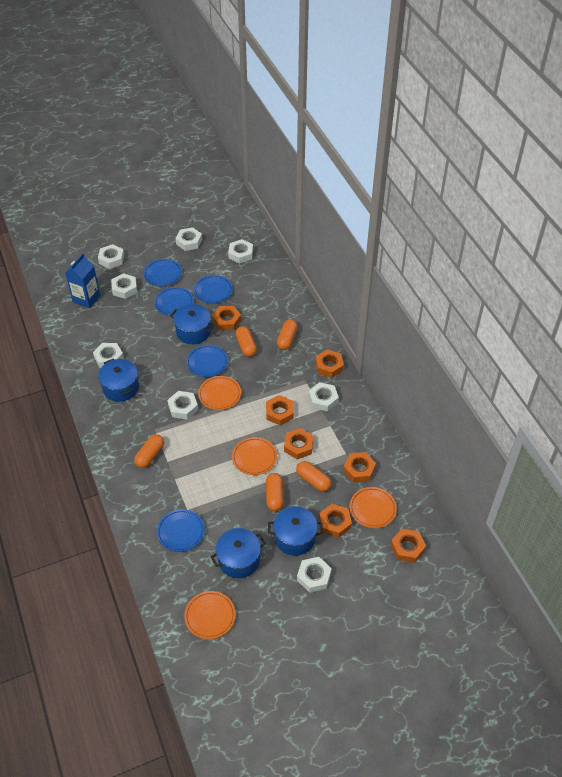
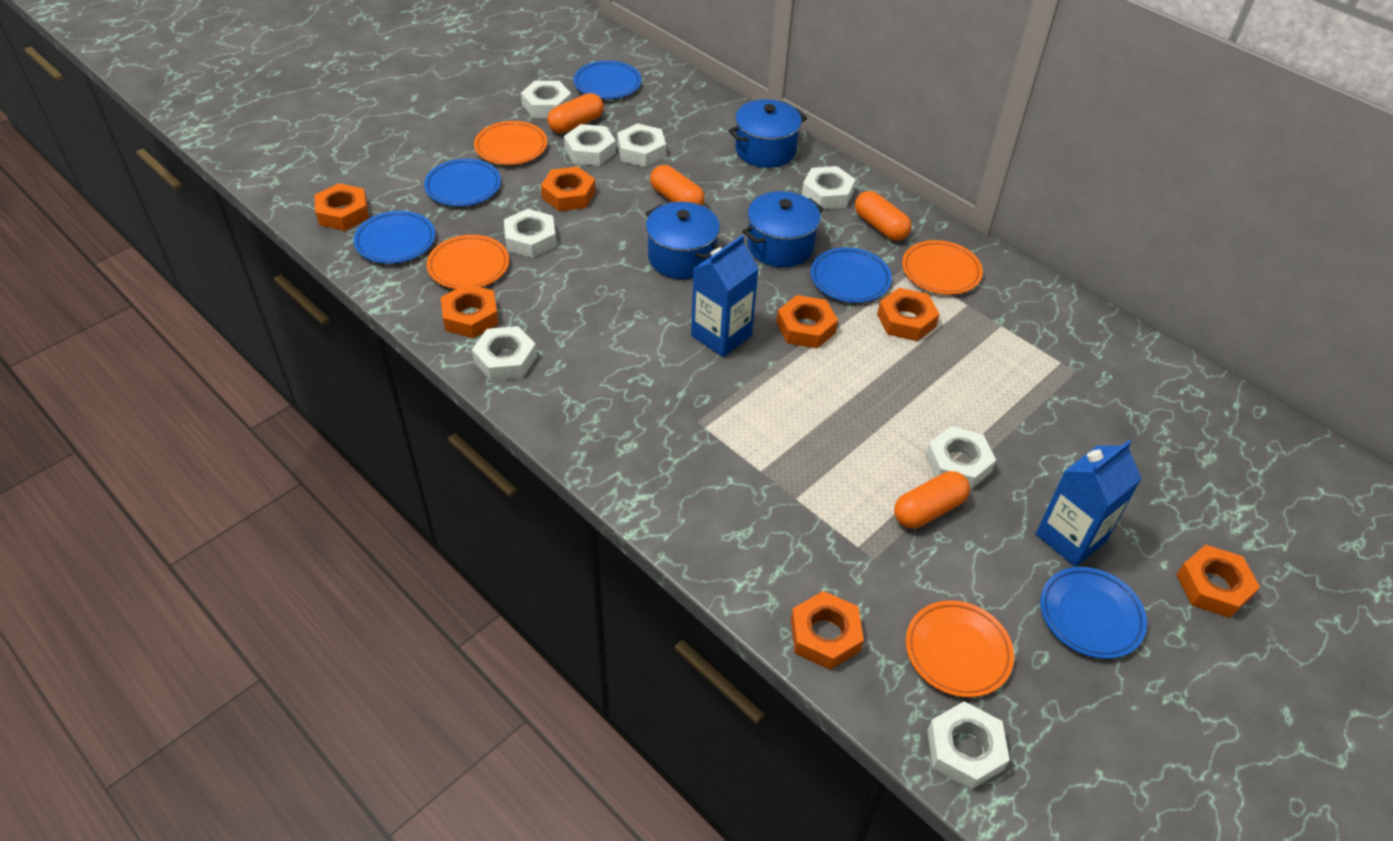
blue carton: [65,253,100,308] = 1 -> [691,235,759,357] [1036,440,1142,567] = 2
blue pot: [98,358,139,402] [170,304,214,344] [211,528,266,578] [268,506,323,556] = 4 -> [646,202,720,279] [728,99,807,168] [742,191,824,268] = 3
orange capsule: [134,434,164,468] [235,326,257,357] [266,473,284,511] [277,319,298,350] [296,461,332,492] = 5 -> [547,93,604,133] [650,165,705,206] [855,191,912,241] [894,471,970,528] = 4

